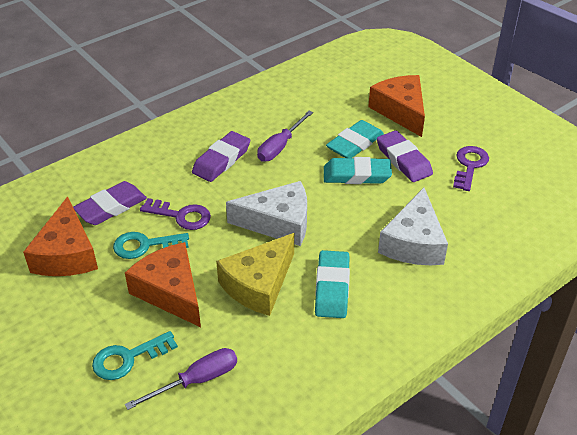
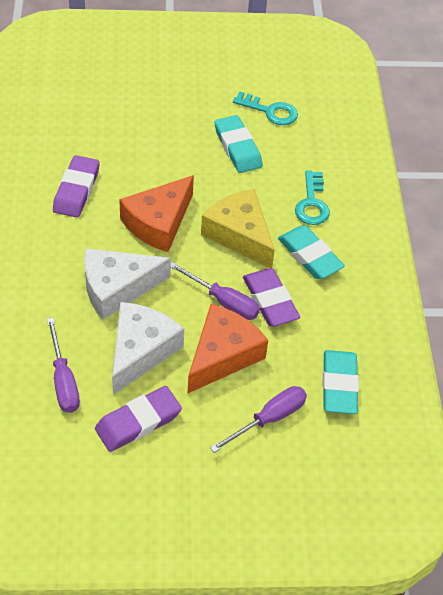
orange cheese: [23,196,98,276] [125,242,201,327] [368,75,425,137] = 3 -> [119,175,194,252] [188,304,268,393] = 2
purple key: [140,198,211,230] [453,146,489,191] = 2 -> none = 0
purple screwdriver: [125,348,237,410] [257,111,313,162] = 2 -> [47,317,80,413] [171,262,260,320] [210,386,307,453] = 3

